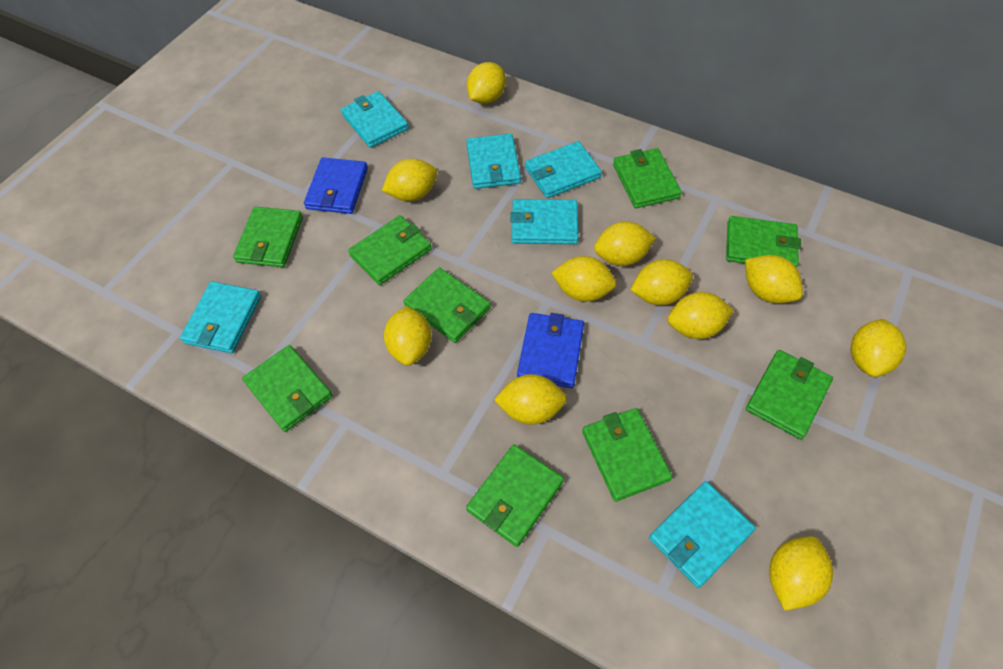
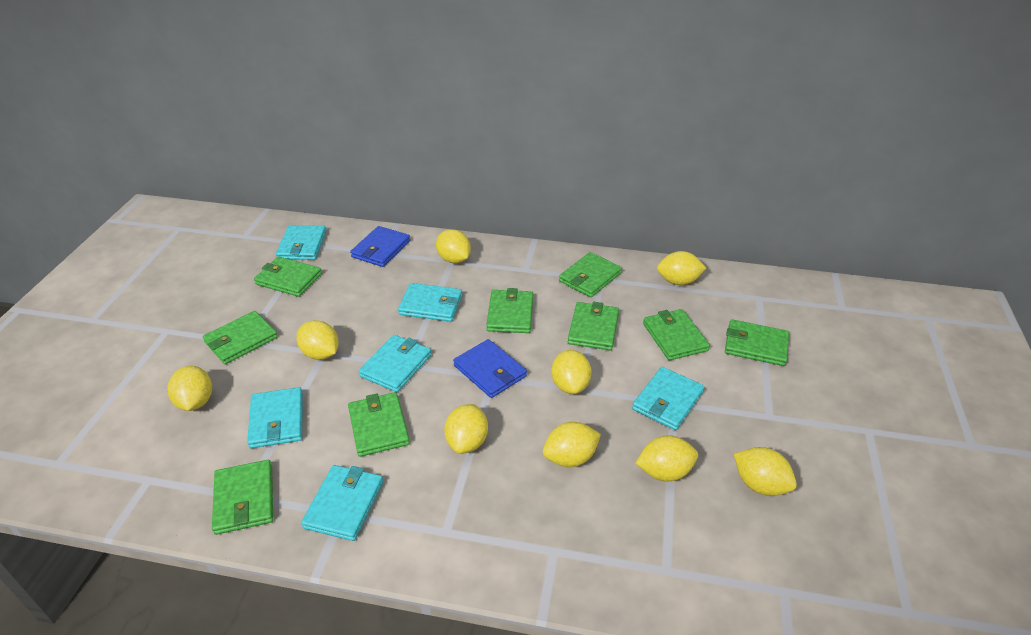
yellow lemon: [382,159,437,201] [384,306,432,366] [467,62,506,104] [494,374,567,425] [551,256,616,302] [594,221,656,266] [630,259,693,305] [668,292,734,339] [745,255,803,303] [769,536,833,611] [851,319,906,377] = 11 -> [168,366,212,411] [297,320,339,360] [436,229,471,263] [444,404,488,454] [543,422,601,467] [551,350,592,394] [635,435,698,481] [657,251,706,285] [734,447,797,496] = 9

